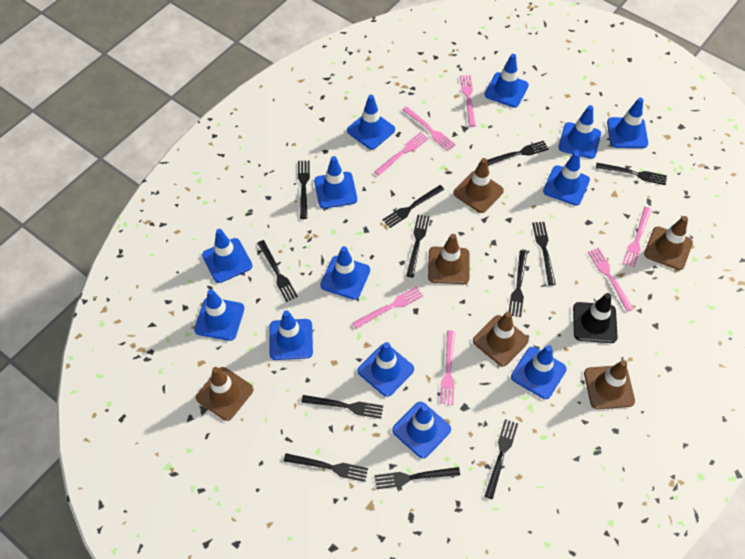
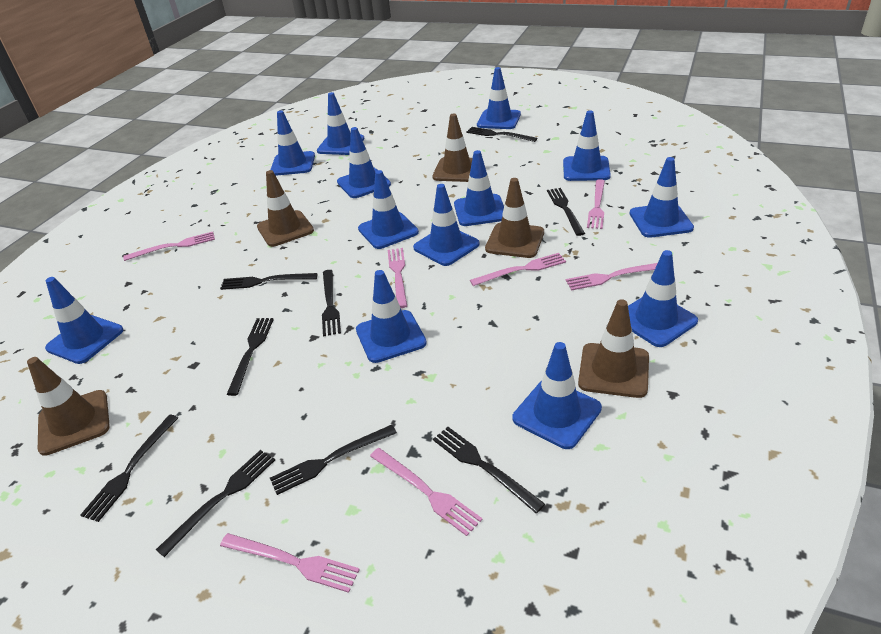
black fork: [257,240,298,302] [284,453,368,482] [298,161,310,219] [301,395,383,419] [375,467,460,489] [383,185,444,228] [406,215,429,277] [484,419,518,500] [487,141,549,166] [509,250,527,317] [532,222,556,286] [596,163,667,185] = 12 -> [80,415,178,522] [156,450,275,557] [220,273,317,290] [226,318,274,396] [270,425,397,495] [322,270,341,336] [433,427,545,513] [466,127,537,142] [547,188,585,236] = 9
black traffic cone: [573,293,617,343] = 1 -> none = 0
brown traffic cone: [196,367,253,421] [428,234,469,284] [453,158,504,213] [473,312,529,366] [584,360,635,409] [644,216,693,270] = 6 -> [27,357,110,456] [257,170,314,247] [432,114,473,182] [485,178,544,258] [578,299,649,398] = 5

